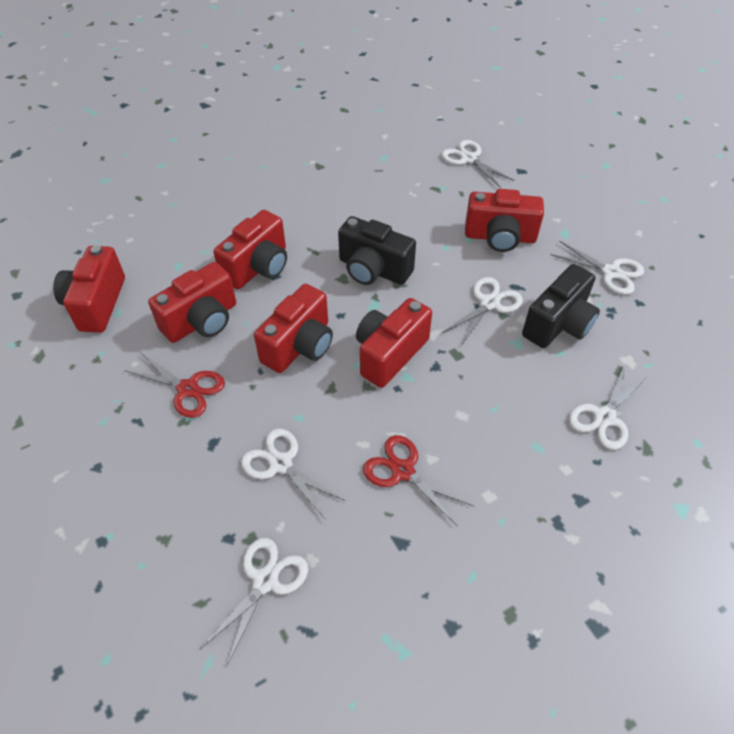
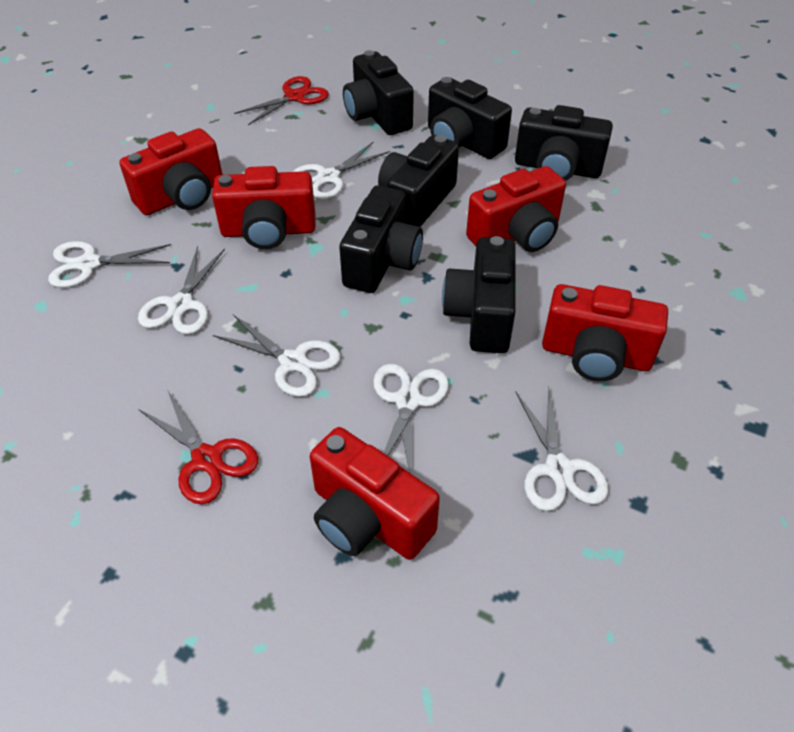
black camera: [338,216,416,285] [522,264,600,348] = 2 -> [339,185,423,293] [343,50,414,135] [378,135,459,227] [428,77,512,159] [442,236,515,353] [515,105,613,181] = 6
red camera: [53,245,125,333] [148,262,236,343] [213,210,287,289] [254,284,333,373] [356,298,432,388] [465,189,544,252] = 6 -> [119,128,223,215] [212,166,315,249] [310,427,440,560] [466,166,566,252] [542,284,668,381] = 5

